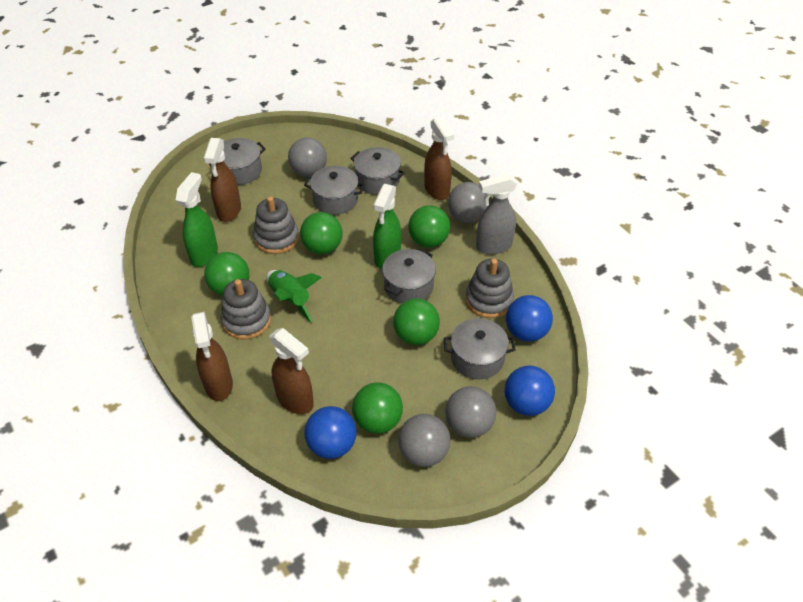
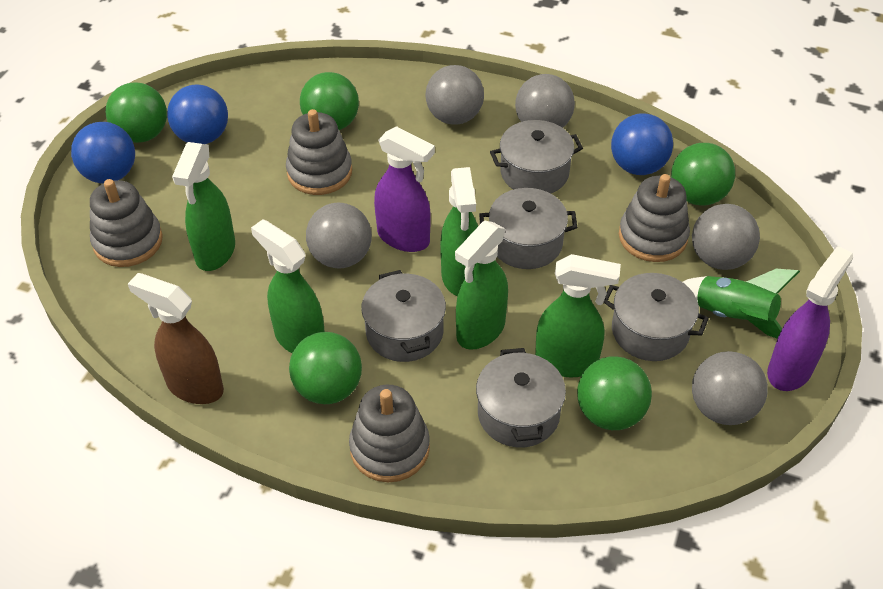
brown spray bottle: [191,312,233,401] [204,138,241,222] [269,328,314,414] [424,116,454,200] = 4 -> [128,273,224,404] = 1
green spray bottle: [176,172,218,267] [373,184,401,269] = 2 -> [172,142,235,271] [251,219,325,353] [440,167,478,296] [455,221,508,350] [535,254,621,377] = 5
grey ball: [288,138,327,177] [398,414,450,467] [445,386,496,438] [448,182,489,223] = 4 -> [306,203,372,268] [425,65,484,125] [515,74,575,128] [692,204,760,270] [692,351,768,425] = 5
grey spray bottle: [476,174,517,254] = 1 -> none = 0
grey stacking toy: [221,279,271,340] [253,196,299,254] [465,259,514,318] = 3 -> [90,179,163,267] [286,109,352,195] [349,385,430,482] [619,174,690,262] = 4
purple spray bottle: none = 0 -> [374,126,435,252] [767,246,853,391] = 2

